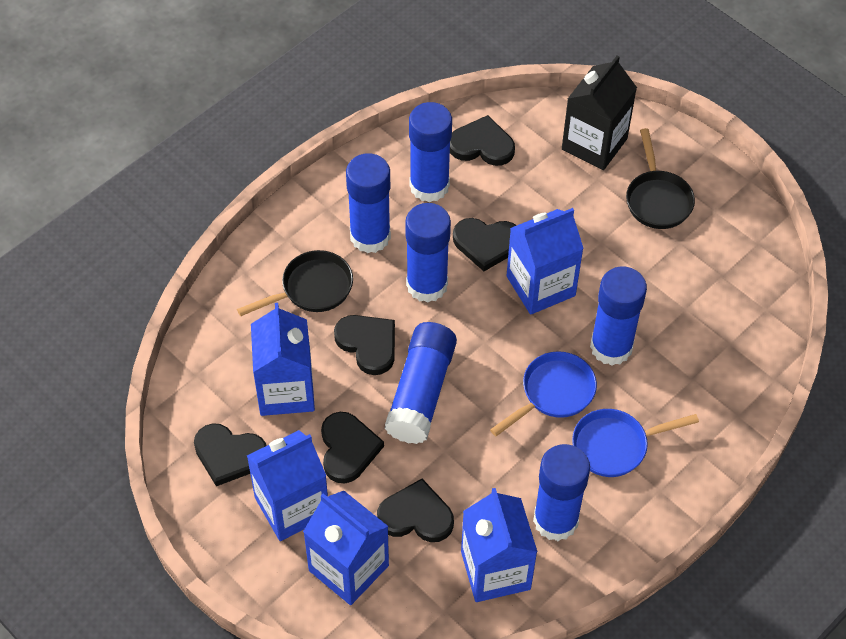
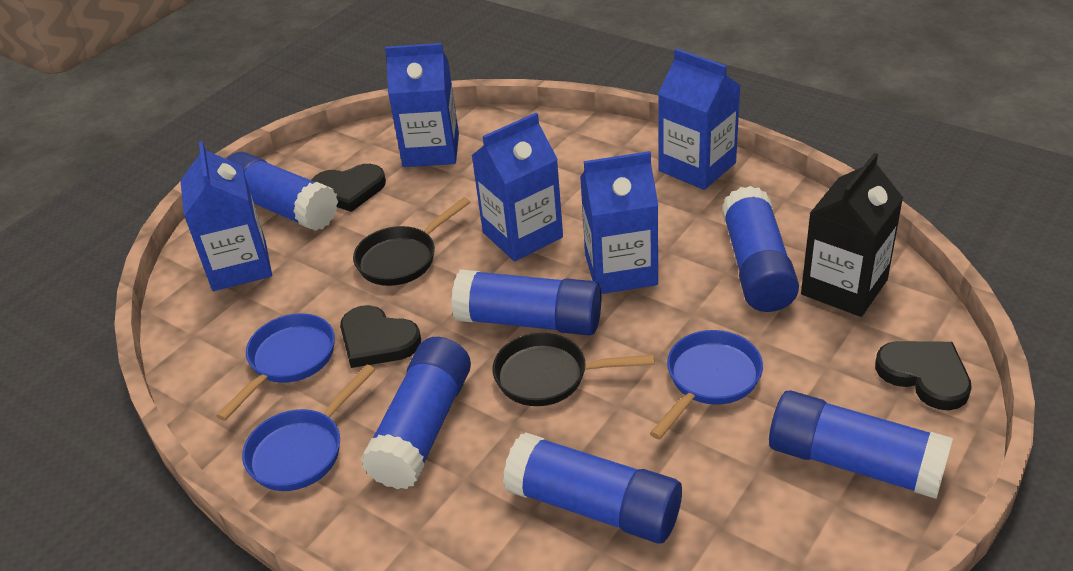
black heart: [194,423,266,486] [321,412,384,483] [334,315,395,375] [377,479,454,542] [450,115,515,166] [453,218,517,271] = 6 -> [311,164,386,212] [340,305,421,368] [875,341,972,410] = 3
blue pan: [490,351,597,436] [572,409,699,477] = 2 -> [216,313,335,421] [242,365,375,491] [650,330,763,440] = 3

